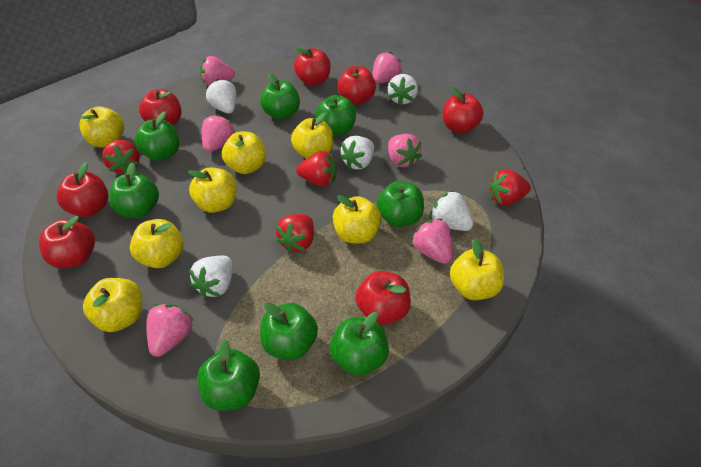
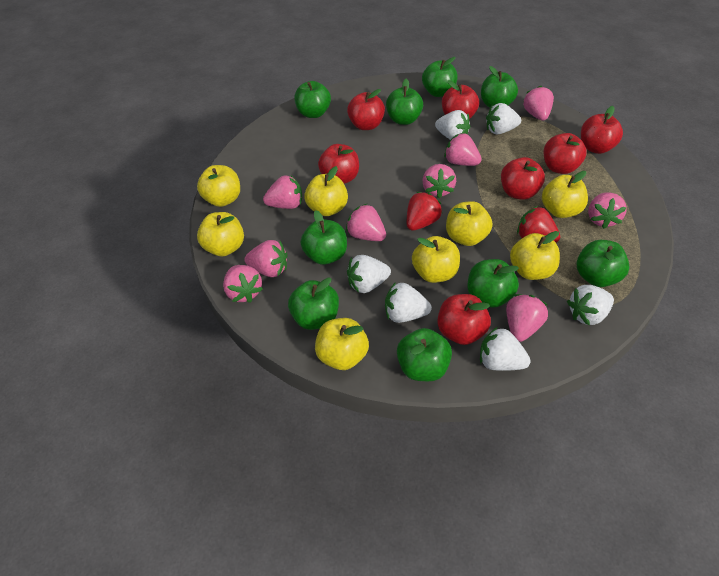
green apple: [109,162,159,218] [135,112,179,161] [197,339,260,411] [260,73,300,120] [260,302,318,360] [316,95,356,136] [330,312,389,376] [377,181,424,227] = 8 -> [288,278,339,330] [294,81,331,118] [301,210,347,265] [386,79,423,125] [397,328,452,381] [422,57,458,97] [468,259,519,308] [481,66,518,107] [577,240,629,287] = 9
pink strawberry: [147,304,194,357] [200,56,235,86] [202,114,235,152] [372,52,402,84] [388,134,422,168] [411,219,453,264] = 6 -> [223,265,263,303] [244,240,287,277] [263,175,302,209] [346,204,386,241] [422,164,456,198] [444,133,482,166] [506,294,548,342] [523,86,554,121] [588,192,627,229] = 9
red strawberry: [102,140,140,174] [276,214,314,253] [296,151,337,186] [489,169,531,206] = 4 -> [407,192,442,230] [517,206,560,243] = 2
white strawberry: [189,256,233,298] [206,79,236,114] [339,136,374,170] [388,74,418,105] [430,190,474,231] = 5 -> [347,255,391,293] [385,282,432,323] [435,110,470,140] [480,327,531,371] [486,103,521,134] [567,285,614,326] = 6

